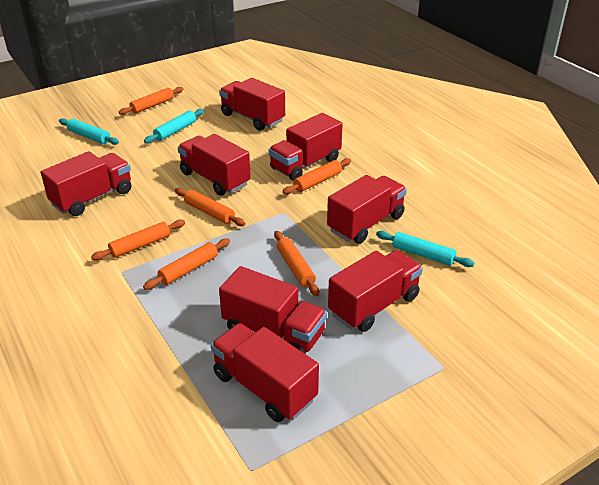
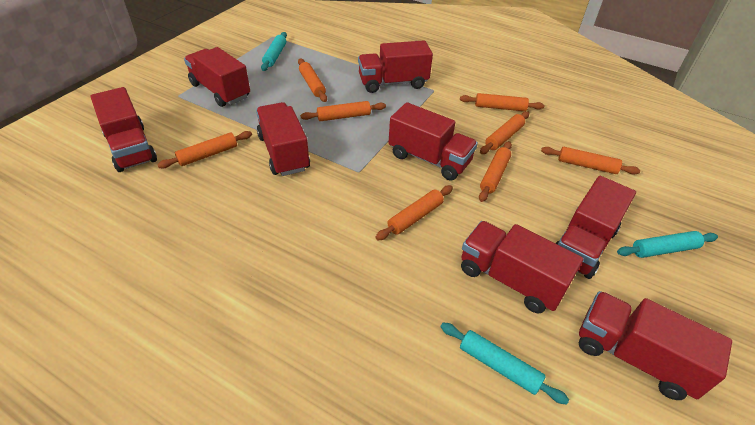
orange rolling pin: [91,220,185,261] [119,87,183,115] [143,238,230,290] [175,188,246,226] [274,231,319,296] [283,158,351,194] = 6 -> [157,131,252,168] [298,59,327,102] [300,101,386,121] [375,185,453,240] [460,93,544,111] [479,141,512,202] [480,111,529,154] [541,147,640,174] = 8

